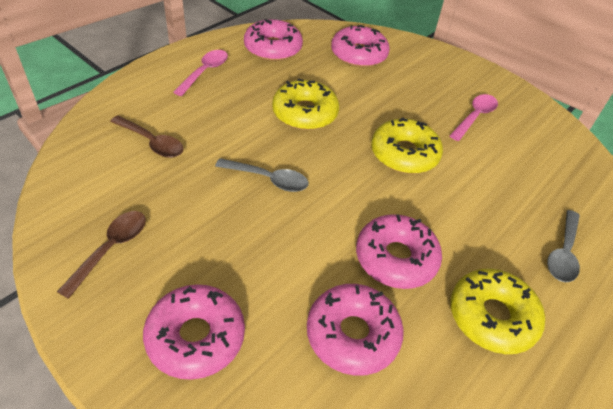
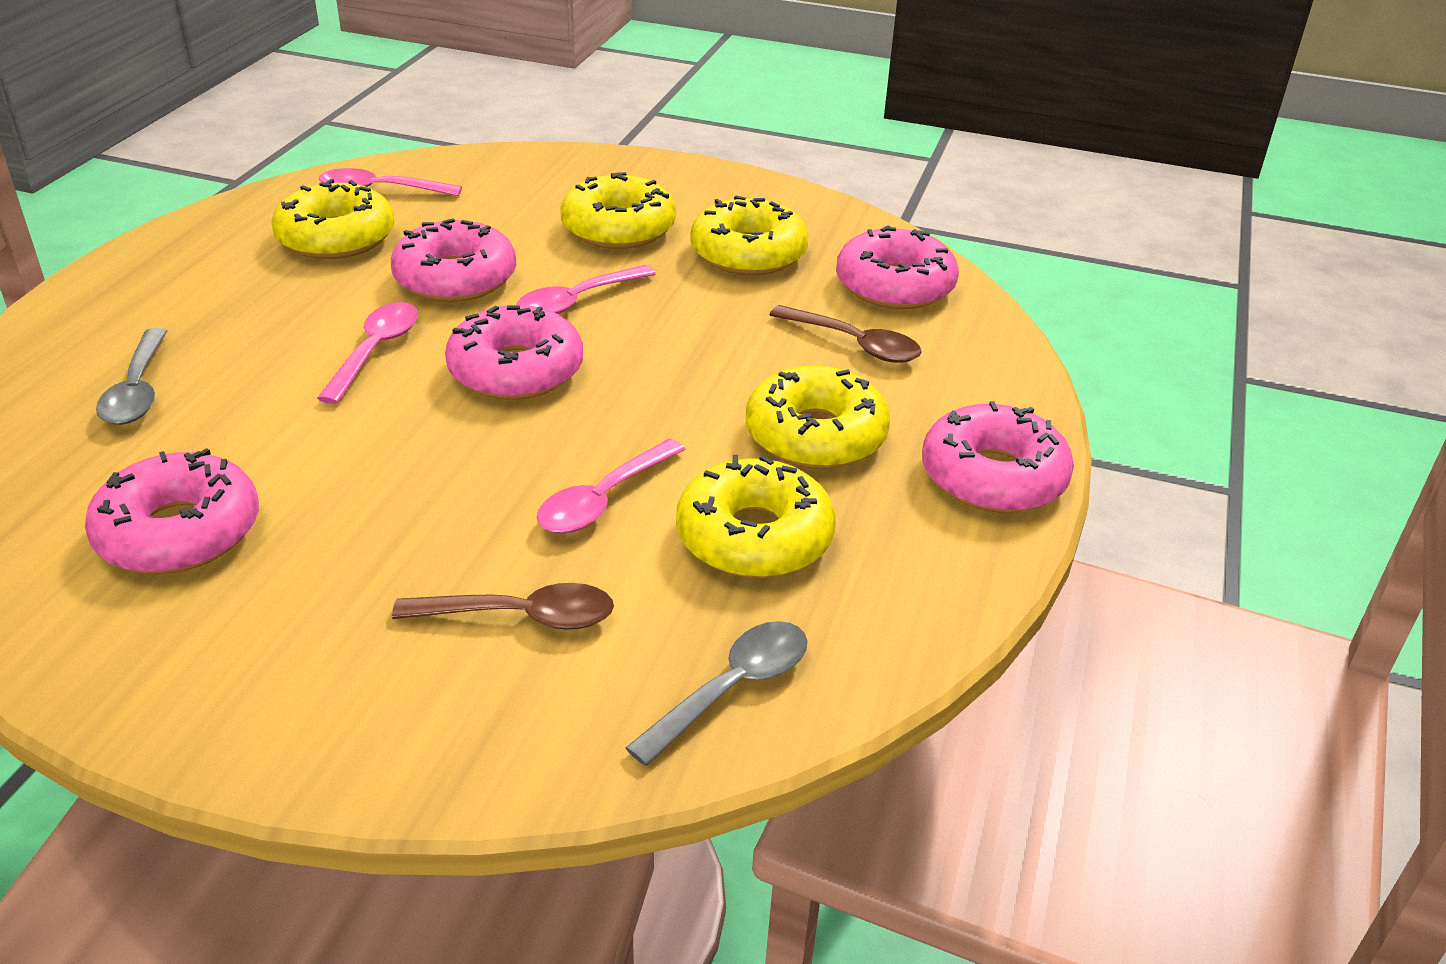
pink spoon: [173,50,228,96] [449,94,498,141] = 2 -> [317,302,418,404] [319,168,462,196] [516,265,656,314] [537,439,685,533] = 4
yellow donut: [272,79,339,130] [371,118,443,174] [450,269,545,354] = 3 -> [272,179,395,259] [561,172,676,249] [676,455,836,578] [690,195,808,275] [746,366,890,469] = 5

